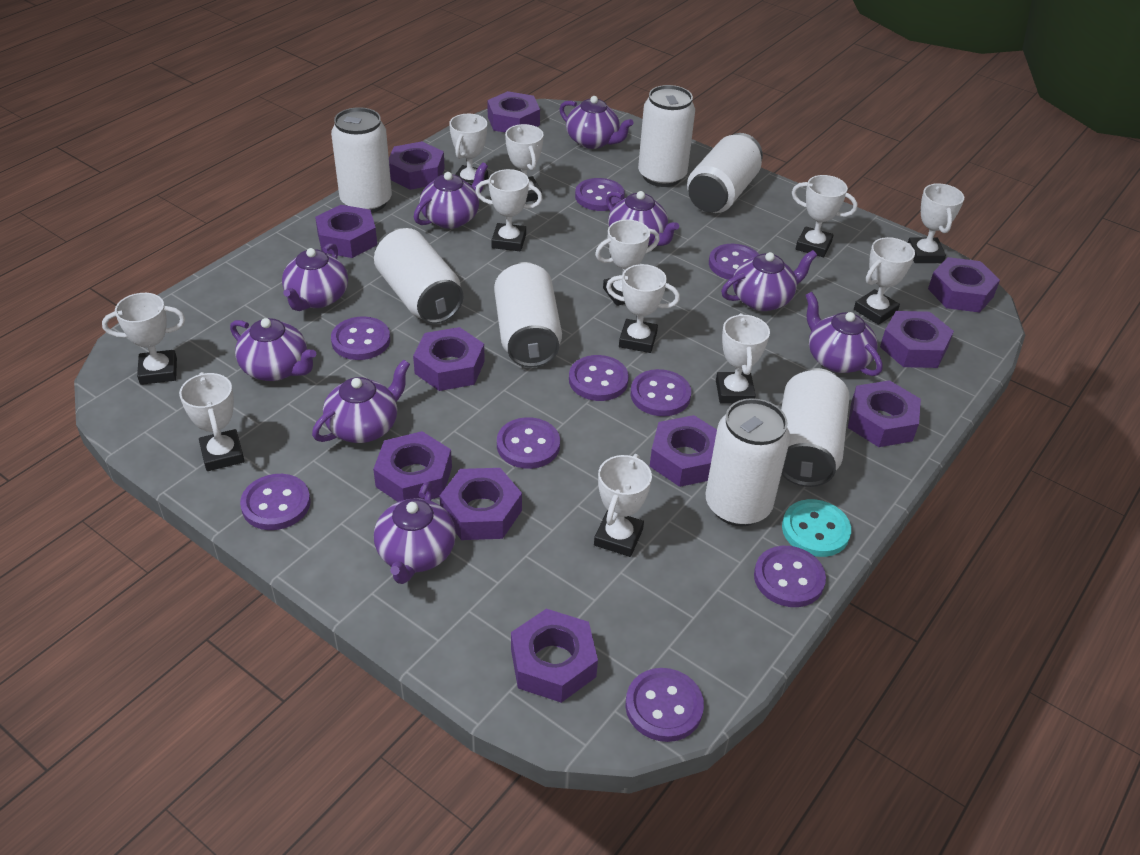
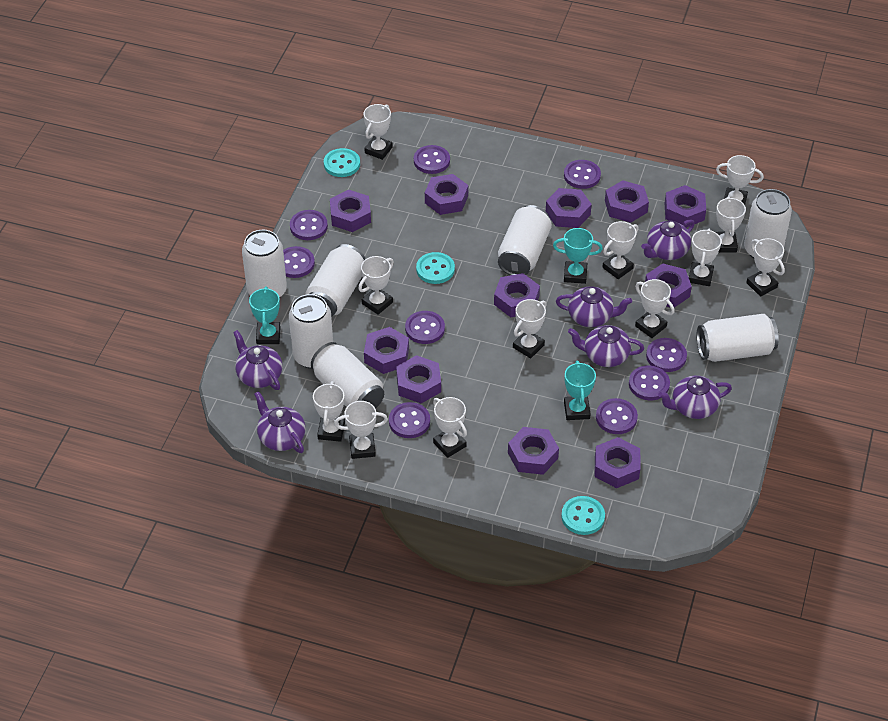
purple teapot: [230,318,316,381] [282,243,348,311] [312,360,410,443] [374,482,456,584] [414,162,488,229] [559,96,634,149] [606,191,679,246] [721,250,817,311] [805,292,883,376] = 9 -> [233,330,282,390] [254,391,306,453] [556,286,632,327] [568,325,644,367] [641,219,695,260] [658,376,732,419] = 6
turquoise button: [782,499,851,557] = 1 -> [324,148,360,177] [416,252,455,284] [561,496,605,535] = 3
turquoise trophy: none = 0 -> [249,286,281,344] [553,228,603,284] [564,361,596,420] = 3

